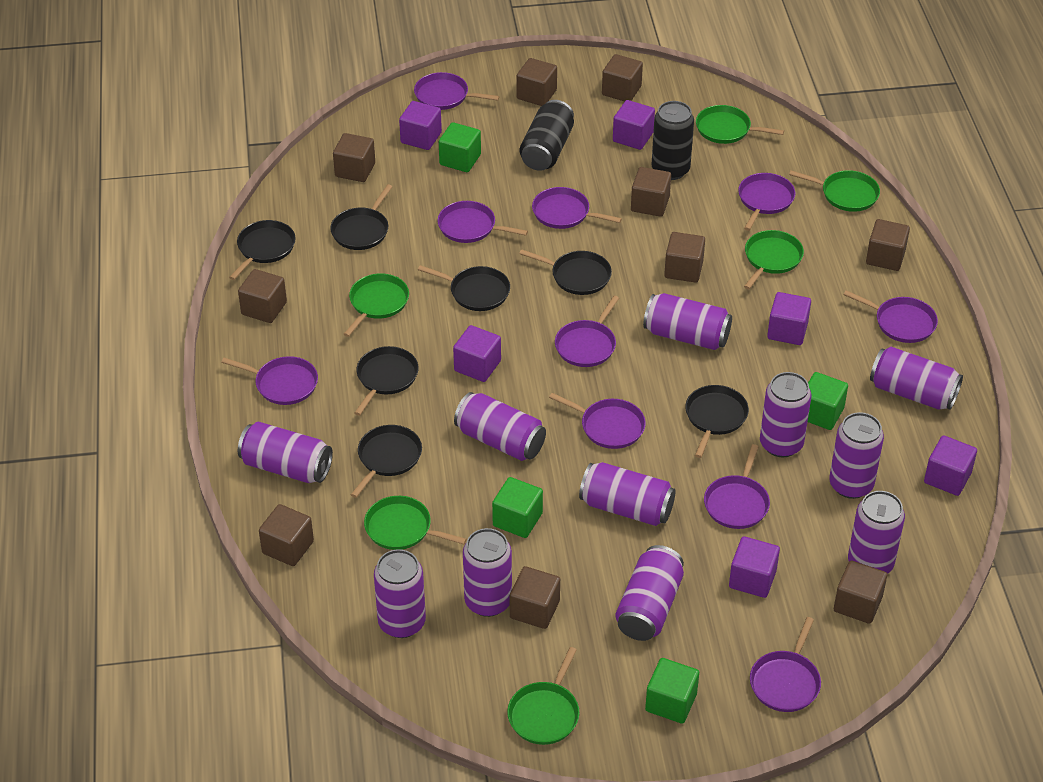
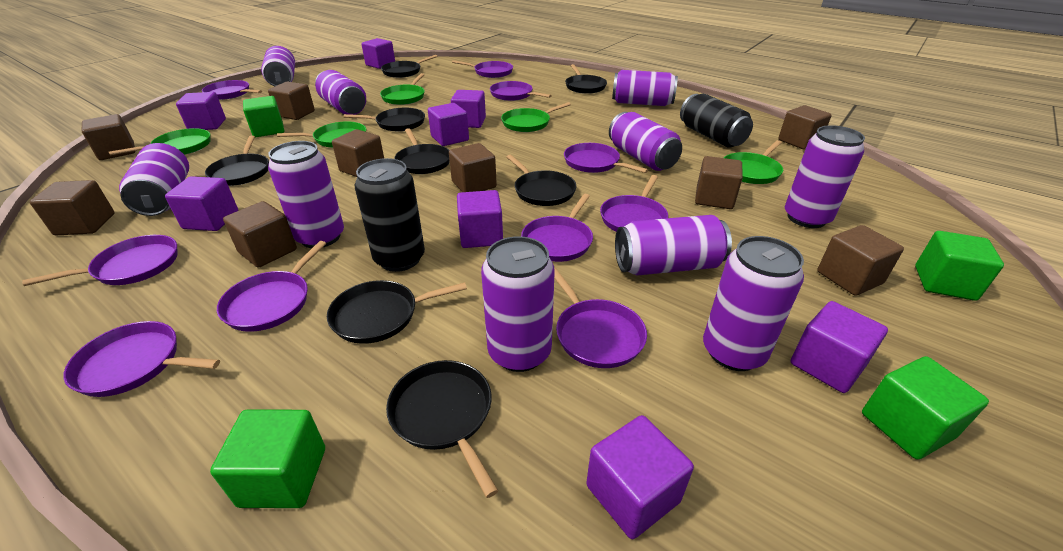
black pan: [229,220,296,280] [330,184,393,250] [351,425,422,498] [354,346,419,416] [418,265,510,311] [519,249,612,295] [685,385,749,458] = 7 -> [205,136,269,186] [327,280,467,344] [344,108,425,131] [381,55,437,78] [386,360,498,498] [394,128,450,174] [507,155,576,206] [565,64,607,94] = 8
brown cube: [238,269,287,323] [259,504,314,566] [333,133,375,182] [510,566,560,629] [517,58,557,106] [602,54,643,101] [631,167,671,217] [664,232,705,283] [834,560,887,624] [866,219,910,271] = 10 -> [30,180,115,235] [82,114,135,160] [223,201,297,268] [268,82,315,120] [332,129,384,177] [449,143,497,192] [695,156,743,209] [778,105,832,150] [817,225,904,296] = 9
green pan: [344,273,409,337] [364,496,467,550] [507,647,579,745] [696,105,784,144] [744,230,804,289] [789,170,880,212] = 6 -> [109,128,210,155] [277,121,366,148] [380,73,425,105] [501,102,571,132] [724,140,783,184] = 5
purple can: [238,422,333,483] [374,549,426,638] [454,392,546,461] [463,528,512,617] [579,462,676,526] [615,545,684,641] [643,293,732,350] [760,372,812,457] [829,412,884,499] [848,491,905,574] [870,347,963,410] = 11 -> [119,143,189,216] [261,46,295,86] [268,141,344,248] [315,70,366,115] [481,236,555,372] [609,112,682,171] [612,70,678,106] [615,215,732,275] [703,236,804,371] [785,125,865,228] = 10
purple cube: [399,101,442,150] [453,325,501,382] [613,100,655,150] [729,536,780,598] [767,292,811,345] [924,435,977,496] = 6 -> [165,176,238,231] [176,92,226,130] [361,38,395,69] [428,103,469,146] [451,90,486,128] [457,190,503,248] [586,415,694,539] [791,301,888,393] = 8

